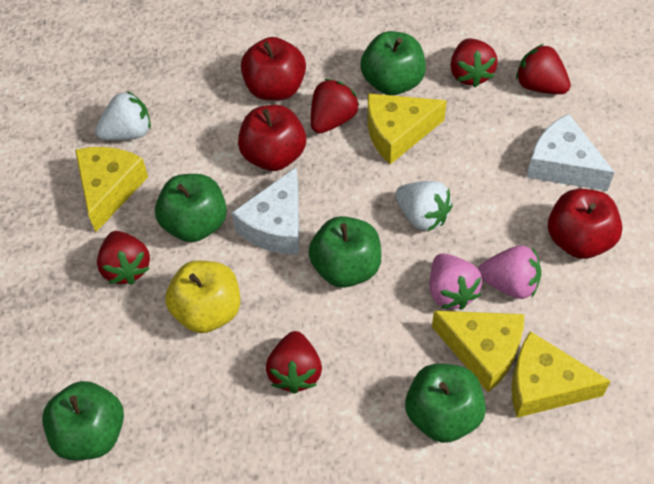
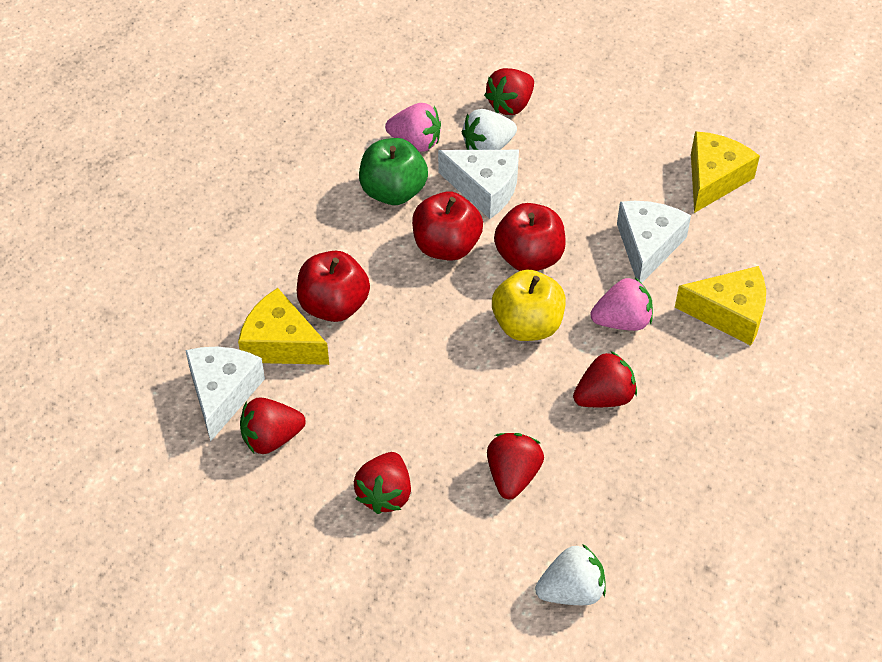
green apple: [42,381,124,461] [155,174,227,242] [308,216,381,288] [360,31,426,95] [405,363,486,443] = 5 -> [359,138,428,205] = 1
white cheese: [232,167,299,255] [526,114,615,191] = 2 -> [185,347,265,442] [438,150,519,219] [617,201,691,283] = 3
yellow cheese: [75,147,148,232] [367,93,447,164] [432,311,524,392] [511,331,611,418] = 4 -> [238,288,329,365] [675,266,766,346] [691,131,760,213] = 3

